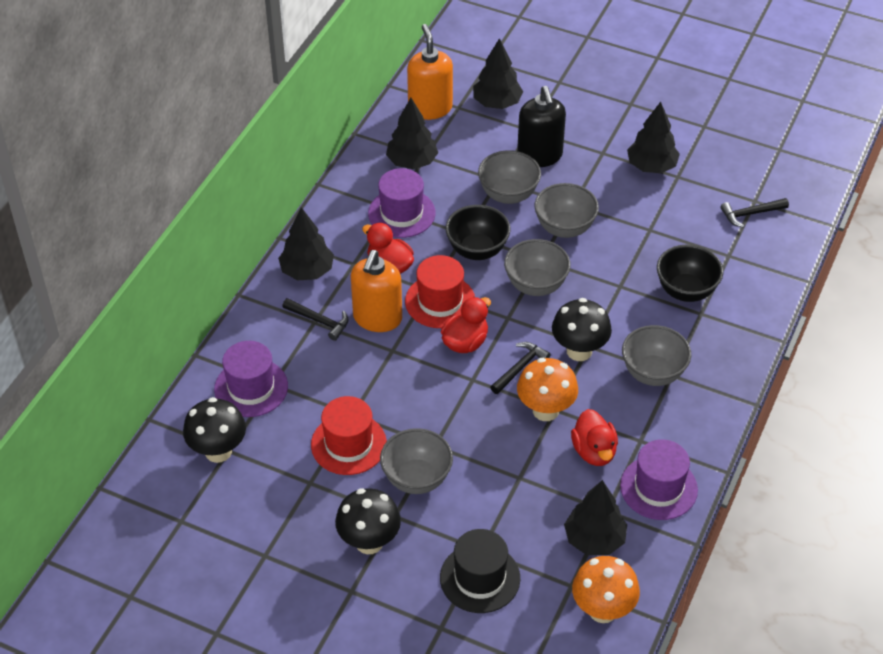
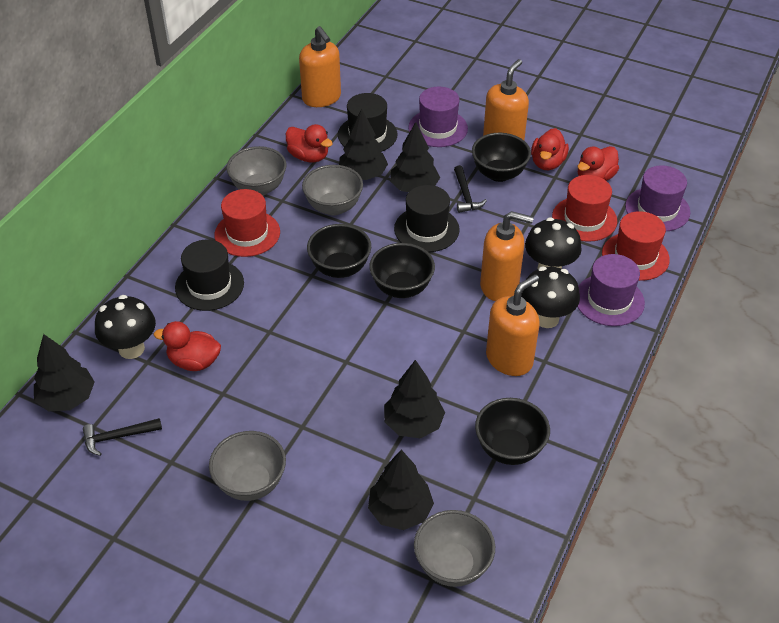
black bowl: [446,205,510,260] [657,245,723,302] = 2 -> [307,224,371,278] [369,243,435,298] [472,133,531,182] [475,398,550,465] = 4
black hammer: [282,298,349,341] [490,342,551,394] [720,198,789,227] = 3 -> [83,418,162,456] [454,165,487,213] = 2
black hat: [440,529,520,613] = 1 -> [175,240,244,311] [338,93,398,152] [394,185,460,252] = 3
black soap dispenser: [517,86,566,167] = 1 -> none = 0
grey bowl: [380,428,453,494] [478,150,541,204] [504,239,571,296] [534,183,599,238] [622,325,691,386] = 5 -> [209,431,286,501] [226,146,286,196] [302,165,363,216] [414,510,495,587] = 4
orange mushroom: [517,358,578,421] [572,556,640,623] = 2 -> none = 0
orange soap dispenser: [351,250,402,332] [407,24,453,120] = 2 -> [299,26,341,107] [480,211,534,301] [483,59,529,140] [486,275,540,376] = 4
red duck: [362,222,414,274] [441,297,491,353] [571,409,618,466] = 3 -> [154,321,221,371] [286,124,333,162] [531,128,569,170] [578,146,619,181] = 4
red hat: [311,396,387,475] [405,255,475,328] = 2 -> [214,189,280,257] [552,175,617,242] [602,211,670,281] = 3

